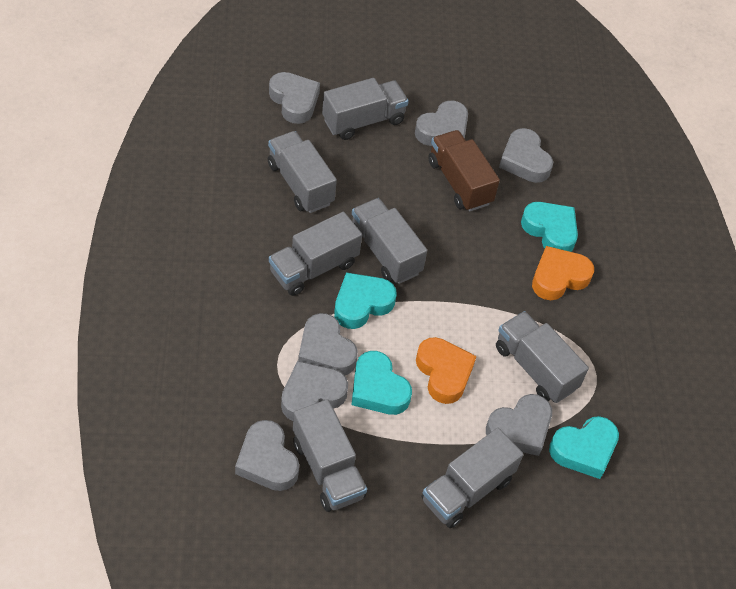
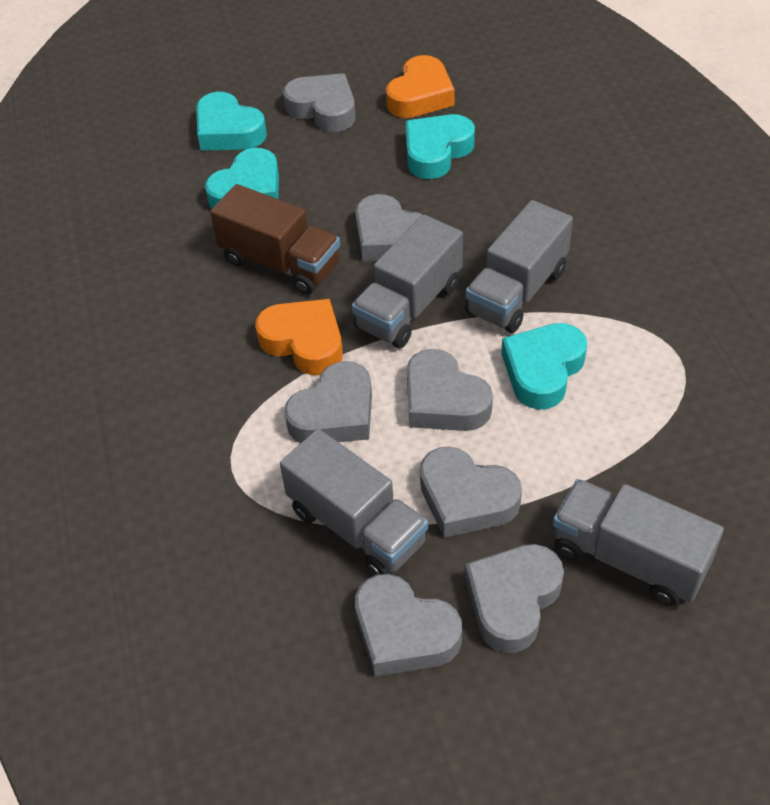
grey truck: [268,131,337,213] [269,212,362,296] [293,399,367,512] [322,78,409,140] [352,198,427,284] [422,428,524,528] [496,311,589,403] = 7 -> [280,429,428,576] [352,214,463,348] [465,200,573,333] [553,479,724,606] = 4

